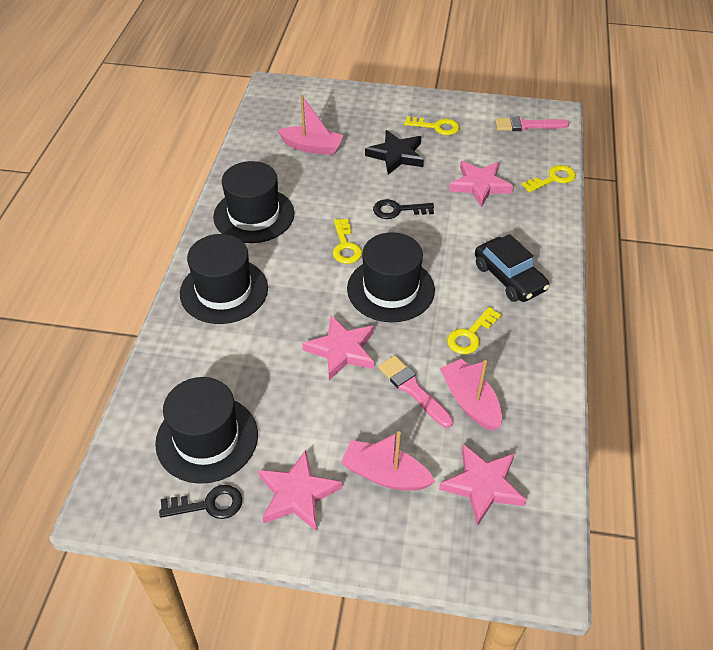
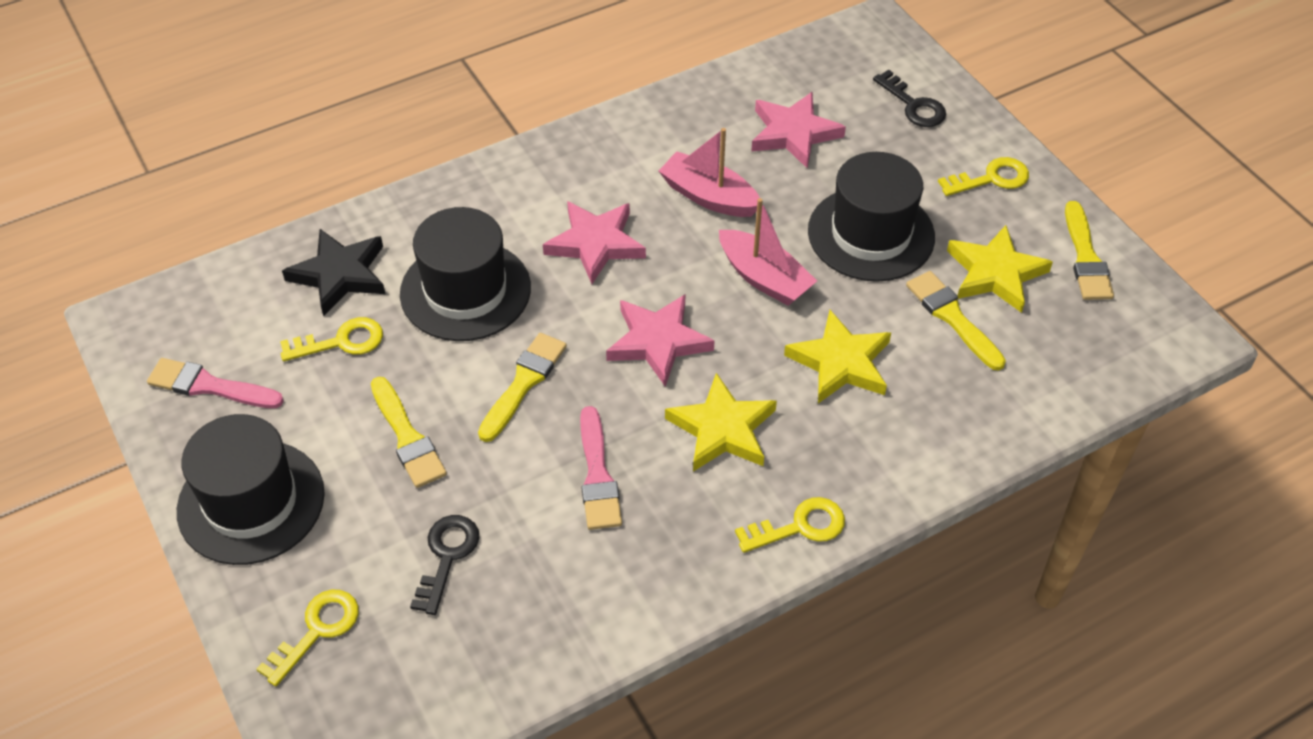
black car: [475,234,549,302] = 1 -> none = 0
black hat: [155,377,258,484] [180,234,268,324] [213,161,295,243] [347,232,435,322] = 4 -> [177,414,325,565] [400,207,531,341] [808,152,935,282] = 3
pink boat: [277,95,344,155] [341,431,435,491] [440,359,502,431] = 3 -> [659,128,760,217] [719,198,817,306] = 2
pink star: [258,450,342,531] [302,316,374,380] [439,444,526,525] [449,161,513,208] = 4 -> [543,201,646,284] [606,295,714,386] [751,92,846,169] = 3
yellow brush: none = 0 -> [371,377,447,488] [478,333,567,442] [906,271,1006,370] [1065,201,1114,300] = 4
yellow star: none = 0 -> [665,373,777,472] [784,310,891,403] [947,225,1053,313] = 3

